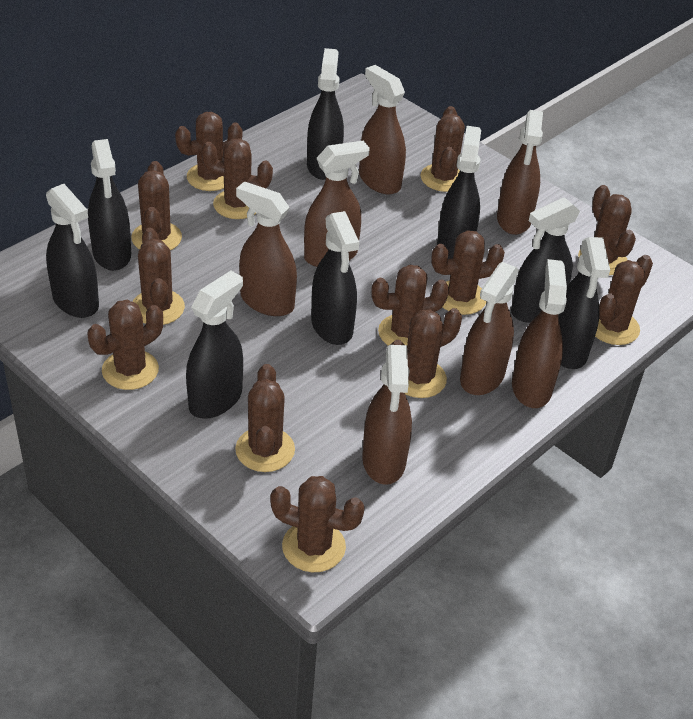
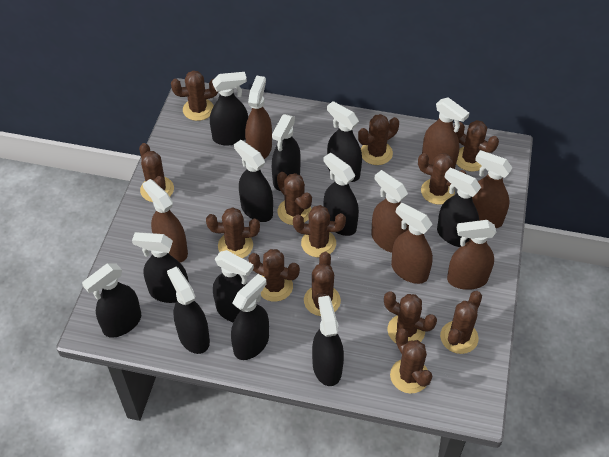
black spray bottle: [46,184,99,318] [88,139,131,271] [186,271,243,419] [307,48,344,180] [311,211,359,345] [437,126,481,259] [511,197,580,323] [559,237,610,369] = 8 -> [82,264,141,338] [132,232,189,303] [167,267,210,354] [210,72,248,145] [213,250,254,322] [231,274,269,360] [234,140,273,222] [272,114,301,191] [312,296,344,386] [323,153,359,236] [327,101,362,182] [437,168,481,247] = 12

